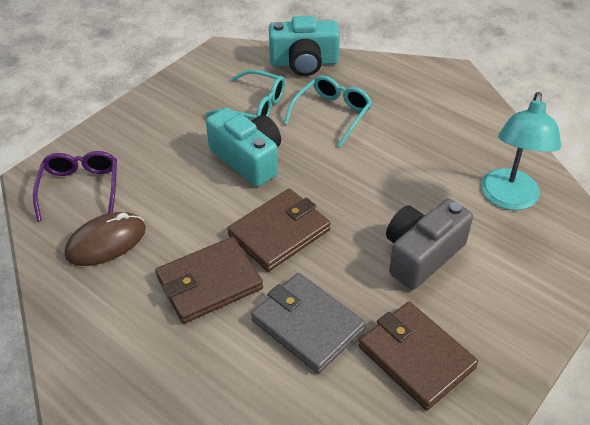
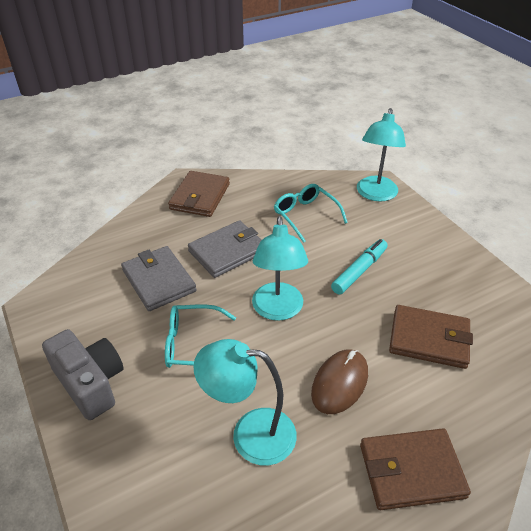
grey wallet: [251,273,366,374] = 1 -> [121,246,197,311] [188,220,262,278] = 2
purple glasses: [33,151,117,221] = 1 -> none = 0
turquoise camera: [206,108,281,187] [269,16,340,76] = 2 -> none = 0
turquoise lamp: [481,92,561,210] = 1 -> [193,339,297,466] [252,216,308,321] [357,108,406,202] = 3
turquoise marker: none = 0 -> [331,239,388,295] = 1

